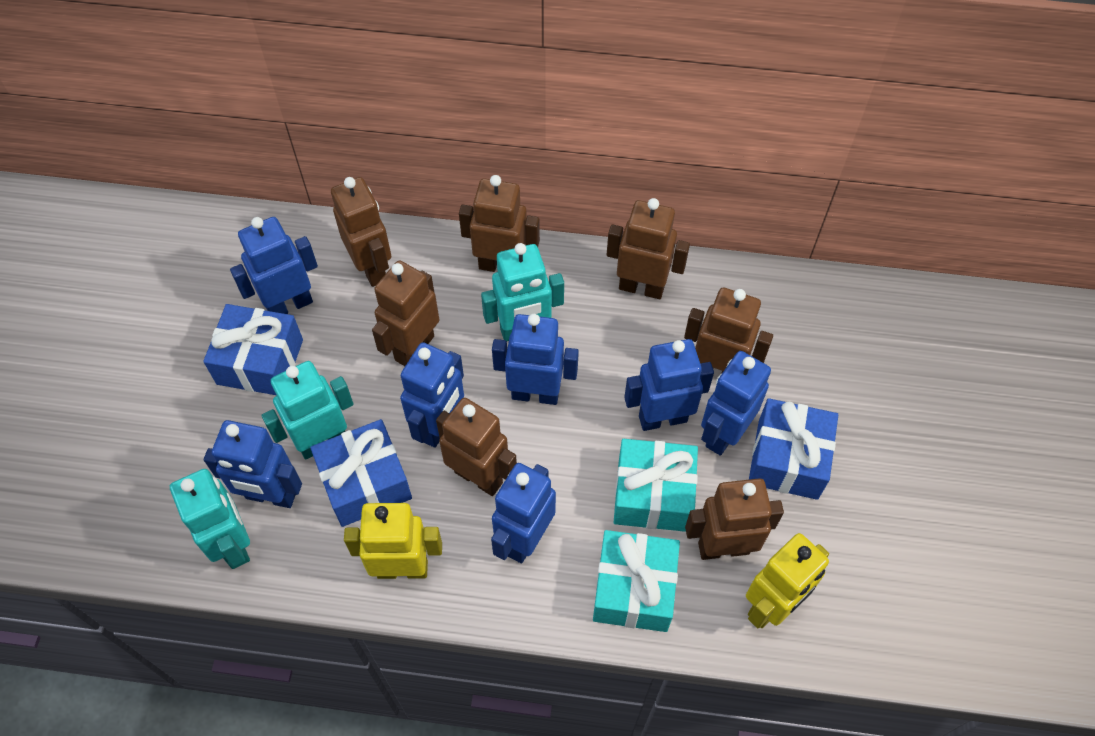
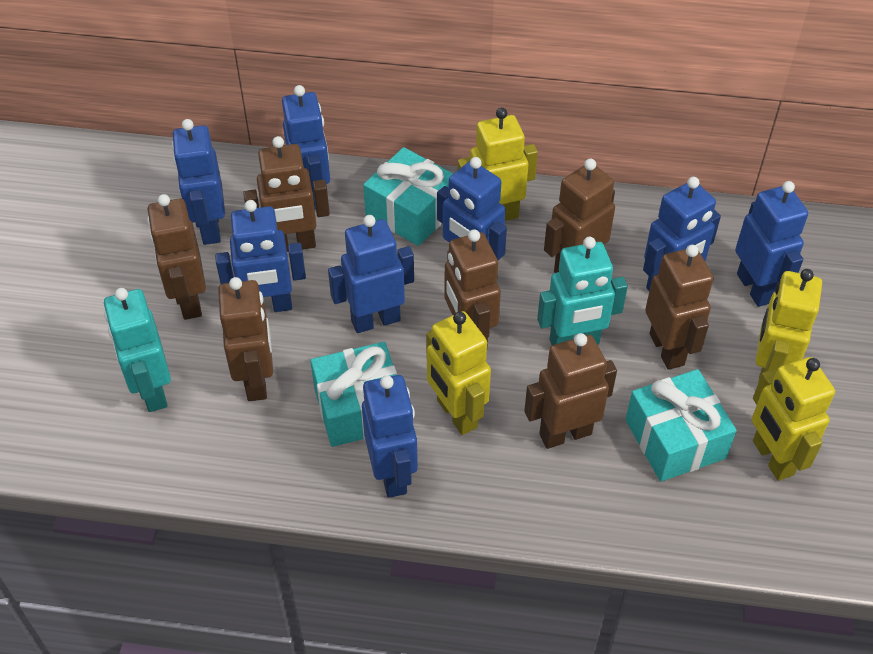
blue gift: [203,304,303,395] [310,419,412,527] [749,398,838,500] = 3 -> none = 0
blue robot: [204,420,302,508] [230,217,318,314] [400,342,464,448] [491,463,556,563] [492,314,579,405] [624,339,714,431] [701,351,771,456] = 7 -> [172,119,225,245] [215,200,306,312] [282,85,330,210] [328,215,414,333] [362,375,418,498] [437,157,507,260] [643,177,721,291] [735,181,808,307] = 8
turquoise gift: [593,530,680,632] [614,439,698,532] = 2 -> [310,342,397,447] [363,147,453,246] [625,369,737,482] = 3
turquoise robot: [170,469,250,569] [261,361,354,460] [481,243,564,341] = 3 -> [104,288,171,412] [537,237,628,345] = 2
yellow robot: [344,503,442,579] [746,533,829,628] = 2 -> [426,311,491,435] [458,107,538,221] [752,357,835,481] [755,269,822,383] = 4

